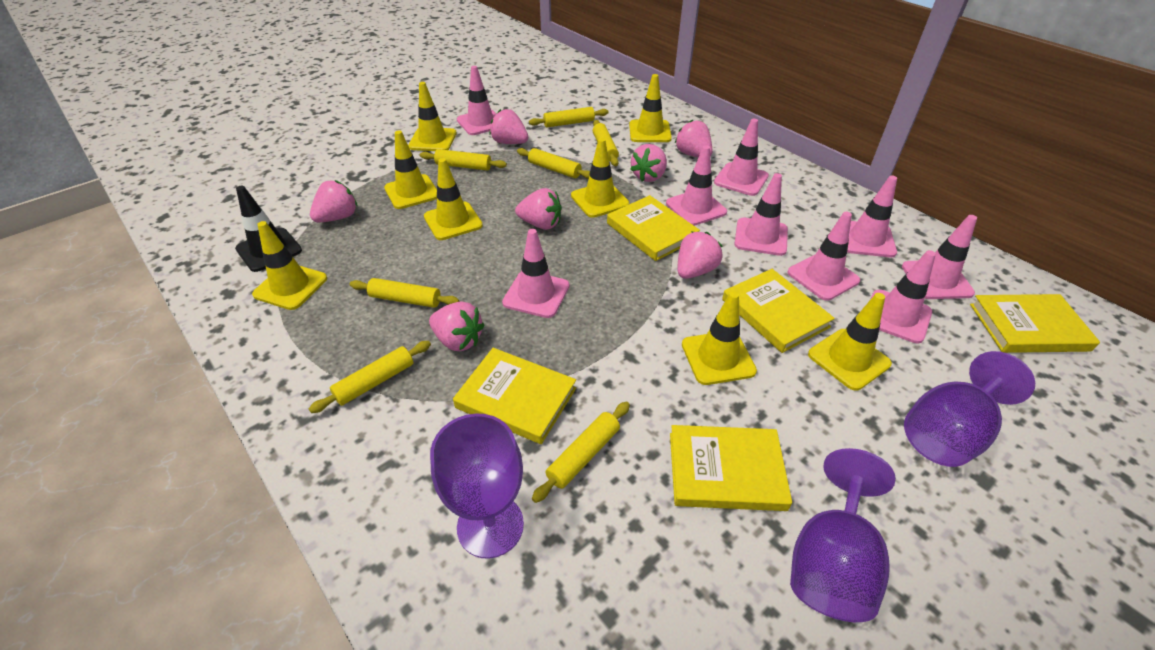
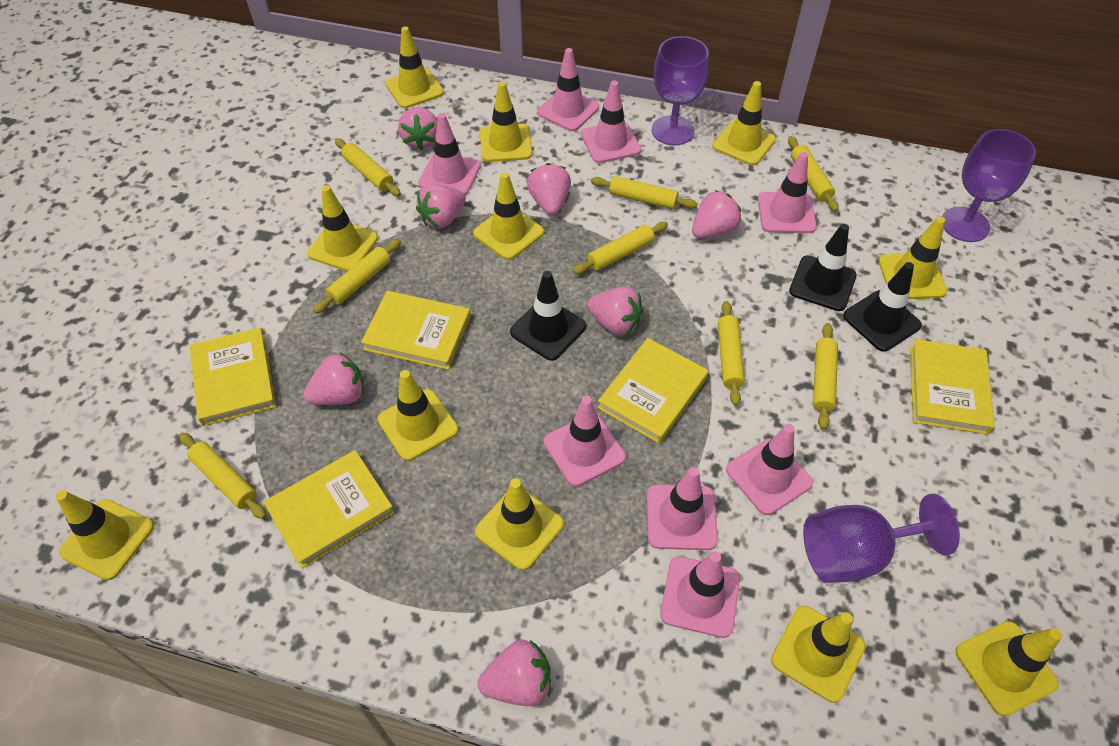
black traffic cone: [235,186,302,272] = 1 -> [510,271,586,361] [789,224,857,311] [843,262,922,352] = 3
pink traffic cone: [457,66,496,135] [502,229,569,318] [666,145,727,226] [714,119,769,196] [734,173,788,256] [787,212,860,301] [847,175,897,257] [870,250,936,343] [902,215,977,299] = 9 -> [418,113,481,195] [537,48,599,131] [544,396,626,487] [581,81,641,163] [647,467,718,550] [660,551,740,638] [726,424,813,515] [758,152,817,233] = 8
yellow rolling pin: [309,341,431,413] [350,278,459,308] [420,149,507,171] [517,148,590,179] [529,107,609,127] [532,402,630,503] [593,120,619,166] = 7 -> [179,433,267,519] [313,239,401,314] [335,138,401,196] [573,222,668,274] [591,176,698,209] [718,301,745,406] [788,136,839,212] [813,323,838,430] = 8
yellow traffic cone: [252,221,327,310] [384,131,437,209] [408,82,457,151] [424,158,483,240] [571,138,629,218] [629,74,672,142] [682,291,757,385] [808,293,892,391] = 8 -> [56,490,154,580] [307,185,378,271] [378,370,458,461] [385,26,444,108] [473,172,544,260] [475,478,564,570] [480,81,532,162] [712,81,776,165] [771,606,865,703] [878,217,947,299] [955,621,1062,716] = 11

